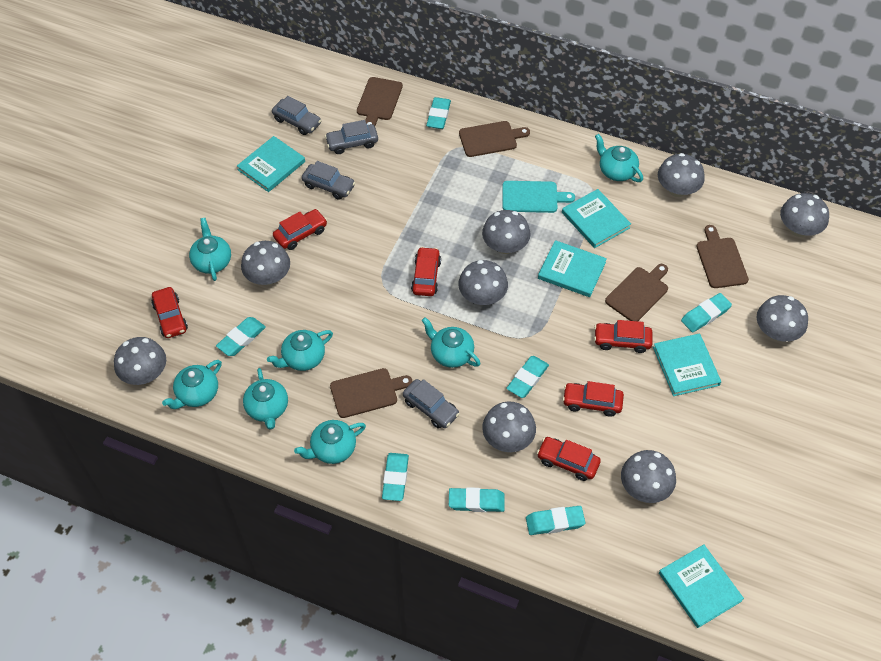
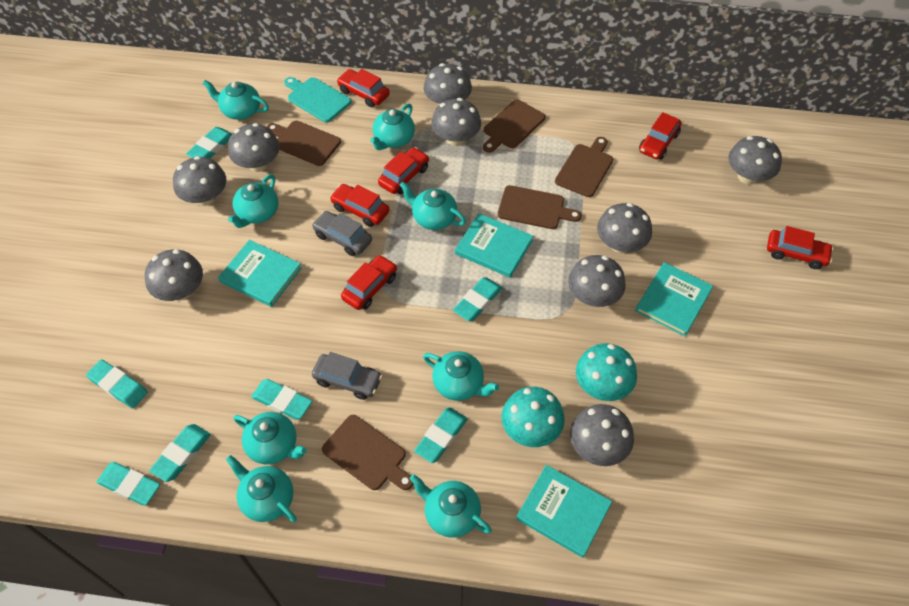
grey car: [272,96,322,135] [302,161,355,200] [325,120,378,154] [403,379,460,429] = 4 -> [312,211,372,256] [312,352,382,400] = 2
turquoise book: [237,136,305,192] [538,240,607,297] [562,189,631,248] [653,333,721,396] [659,544,744,628] = 5 -> [218,240,302,307] [455,213,533,278] [516,465,612,558] [635,262,713,336] = 4
turquoise mushroom: none = 0 -> [502,387,565,447] [576,343,637,401] = 2
turquoise teapot: [162,360,222,409] [189,218,231,281] [243,368,288,430] [267,330,333,371] [294,420,366,464] [422,317,480,368] [595,134,643,182] = 7 -> [202,80,269,120] [226,455,297,522] [228,174,278,228] [234,412,307,465] [370,103,415,150] [400,182,466,230] [410,474,492,538] [423,351,499,401] = 8

